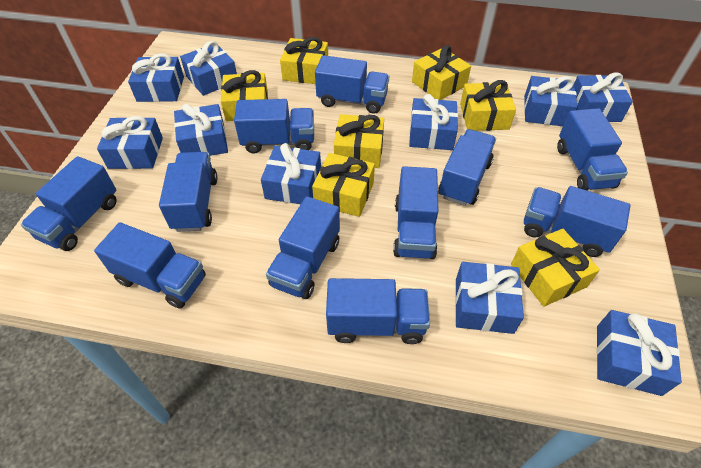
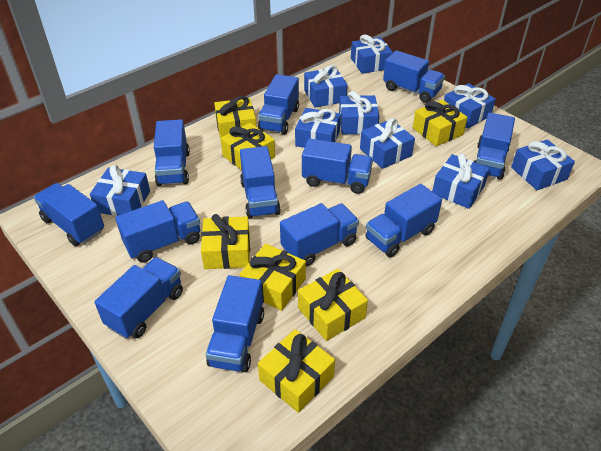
blue gift: [97,116,163,169] [128,53,184,102] [174,104,228,156] [180,41,237,96] [261,143,321,204] [409,94,458,150] [455,262,524,334] [524,76,577,126] [574,73,633,122] [596,310,682,396] = 10 -> [90,165,150,216] [295,108,341,148] [304,65,348,108] [339,91,380,134] [351,34,393,74] [360,118,415,169] [432,153,490,209] [444,83,496,129] [511,139,575,190] = 9
blue truck: [21,156,117,251] [94,222,206,309] [159,152,218,232] [234,99,314,154] [266,196,340,299] [315,55,389,114] [326,278,430,344] [393,166,438,259] [438,129,496,206] [524,186,630,257] [557,108,628,190] = 11 -> [34,183,104,246] [95,257,183,339] [115,200,200,263] [154,119,190,186] [206,275,264,372] [240,146,281,218] [258,74,299,135] [280,203,359,267] [302,139,373,194] [366,184,442,257] [383,50,445,103] [474,112,515,180] = 12

